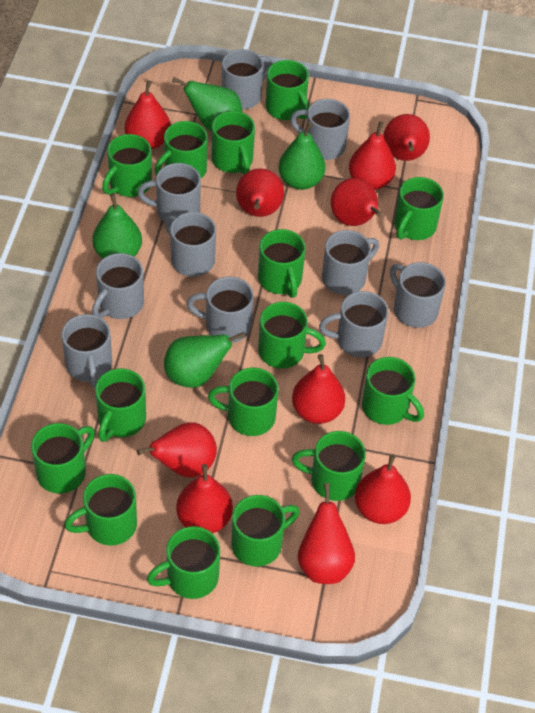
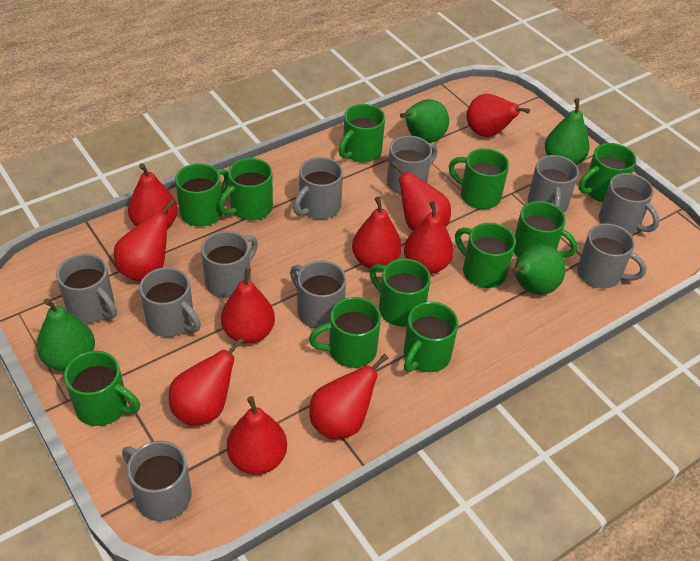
green mug: [31,423,95,494] [64,474,137,546] [95,368,146,442] [102,134,152,197] [147,526,220,599] [155,121,208,178] [208,368,279,436] [212,111,255,174] [231,495,300,567] [258,229,305,298] [258,302,326,369] [266,60,310,120] [292,431,366,501] [362,357,424,425] [394,177,444,240] = 15 -> [64,351,140,426] [175,164,229,227] [218,158,273,220] [309,297,381,368] [339,104,385,163] [369,259,431,327] [404,302,458,372] [449,148,509,209] [455,223,516,288] [514,201,577,258] [578,143,637,202] = 11

